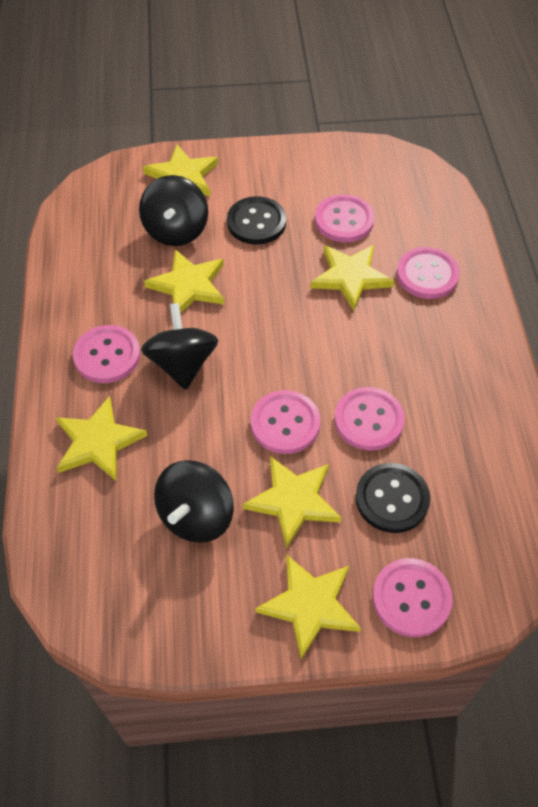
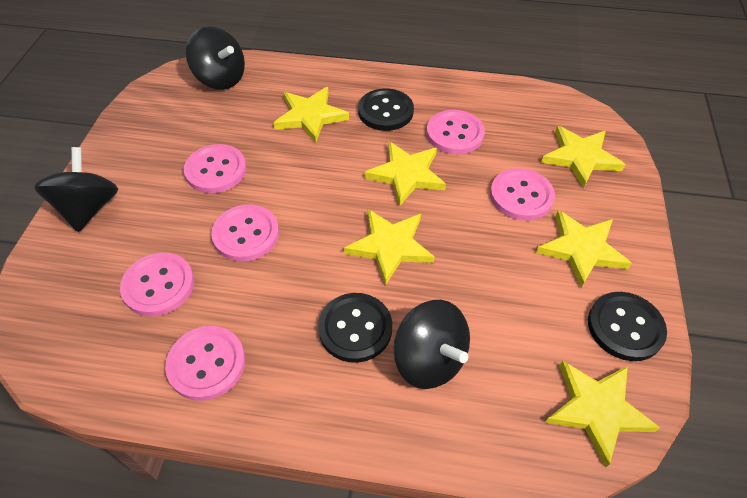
black button: [227,196,286,245] [356,463,430,533] = 2 -> [318,293,392,363] [358,88,414,131] [588,292,667,361] = 3

